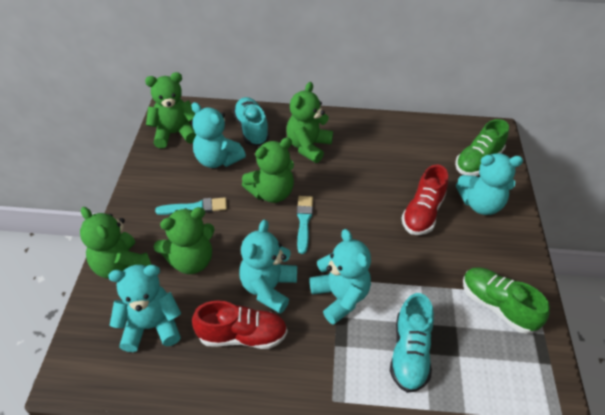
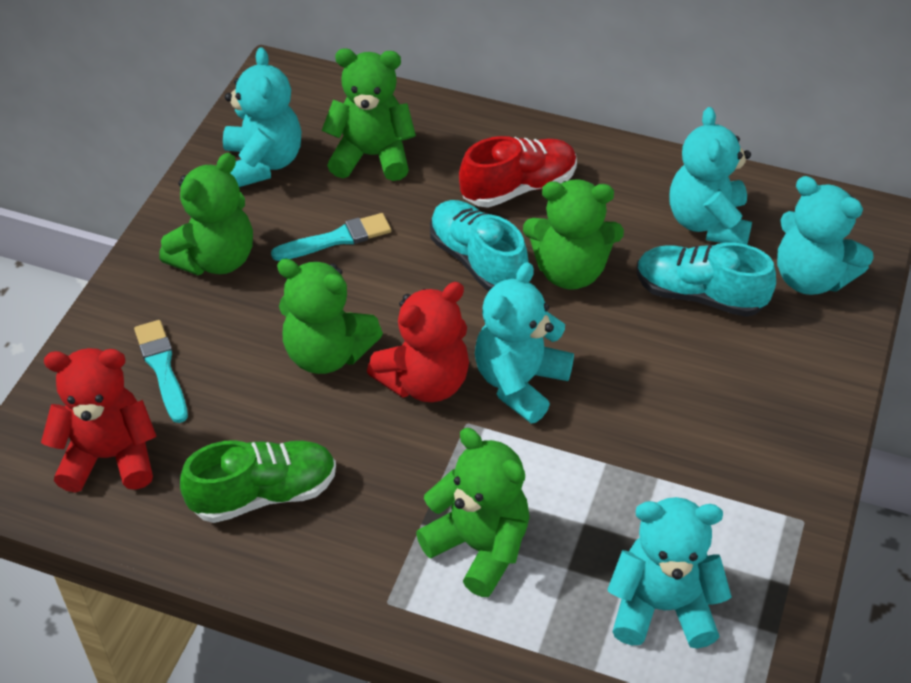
green shoe: [455,119,509,176] [463,267,550,334] = 2 -> [180,440,336,523] = 1
red shoe: [192,301,287,349] [401,164,448,235] = 2 -> [459,136,577,207] = 1
red teddy bear: none = 0 -> [41,348,157,492] [367,282,469,402] = 2

